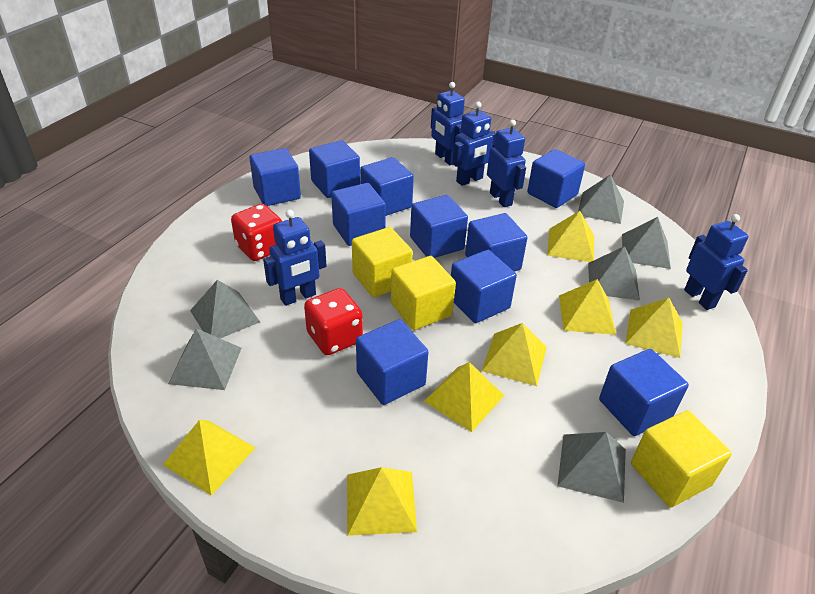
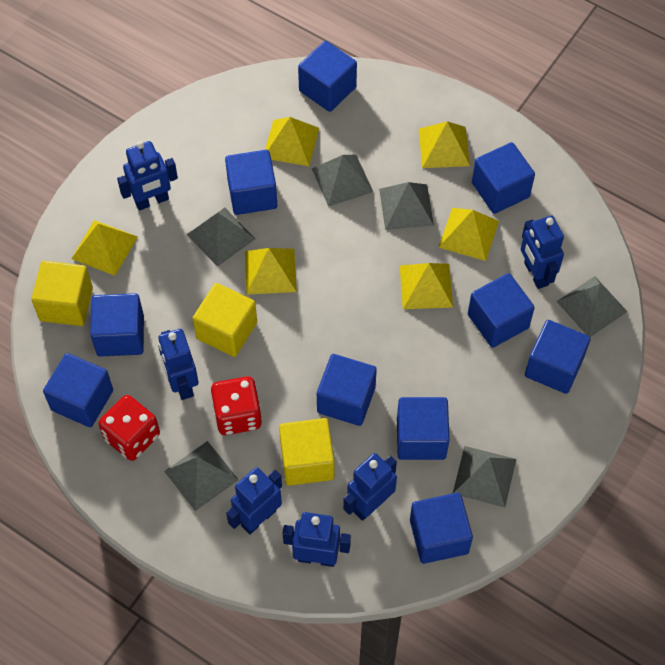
blue robot: [263,210,326,306] [431,82,465,165] [452,101,496,186] [487,119,526,207] [684,214,749,310] = 5 -> [117,141,178,211] [158,329,199,400] [226,467,282,534] [283,512,351,567] [343,453,397,521] [521,216,564,289] = 6
yellow pyramid: [163,420,255,496] [347,467,417,536] [424,362,504,432] [482,323,547,386] [547,211,594,262] [559,279,616,335] [625,298,683,358] = 7 -> [71,220,138,276] [245,248,297,295] [265,117,319,166] [400,263,453,309] [419,121,470,168] [438,208,499,261] = 6

